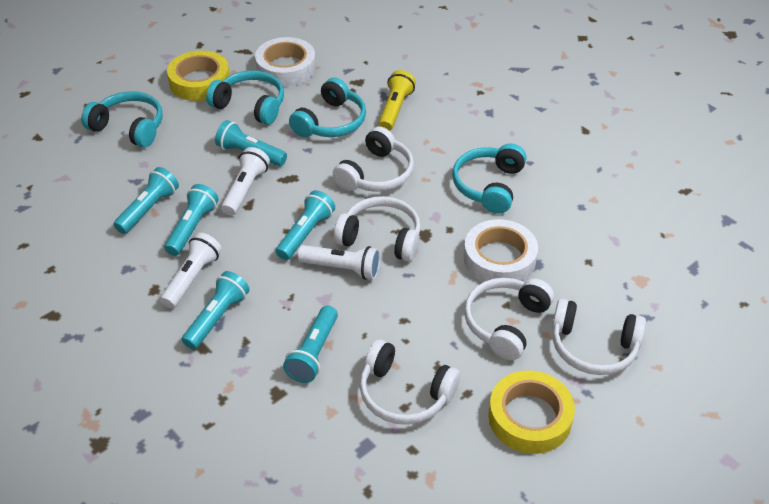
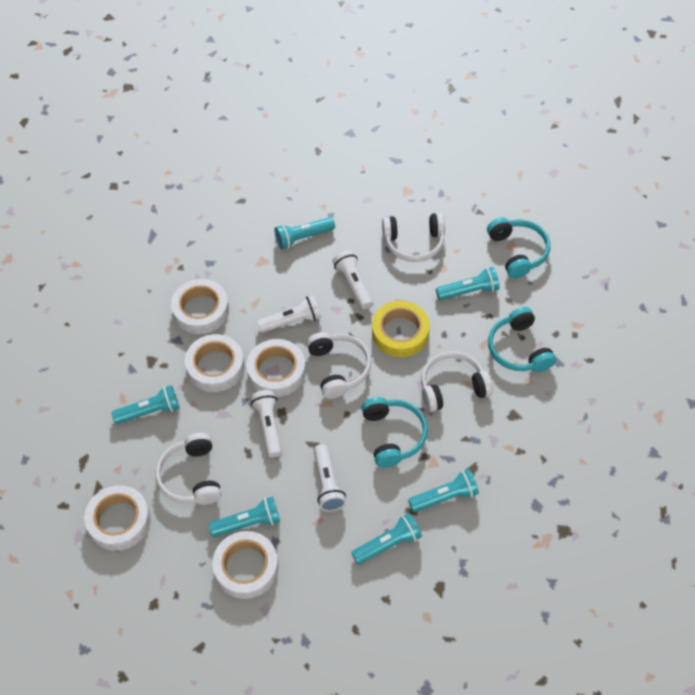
turquoise headphones: [81,91,163,148] [206,70,284,125] [289,78,366,137] [452,143,526,214] = 4 -> [361,397,428,468] [487,218,550,278] [488,307,556,372] = 3
white flashlight: [160,233,222,308] [221,147,270,216] [298,245,380,280] = 3 -> [250,390,282,457] [257,295,321,333] [314,444,346,512] [332,250,373,309] = 4
white headphones: [333,127,414,192] [334,196,421,262] [360,339,460,425] [464,278,554,360] [552,299,646,375] = 5 -> [155,433,221,505] [307,332,371,399] [382,213,445,262] [421,351,493,412] = 4
white tape: [255,37,316,86] [464,219,538,282] = 2 -> [84,485,151,551] [171,279,229,334] [185,334,245,392] [212,531,279,599] [246,339,306,397] = 5
yellow flashlight: [378,70,416,131] = 1 -> none = 0
yellow tape: [167,50,230,101] [488,370,575,454] = 2 -> [372,301,430,357] = 1

